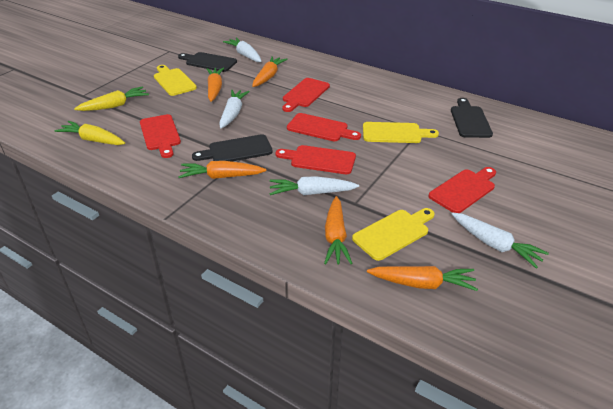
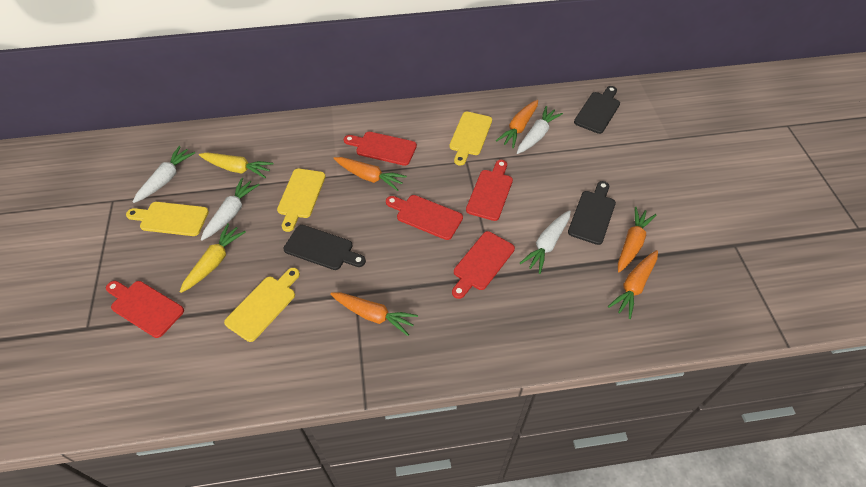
yellow cutting board: [154,65,197,96] [352,208,435,261] [363,122,439,143] = 3 -> [126,202,209,236] [224,268,300,342] [277,168,325,232] [449,112,492,166] = 4

